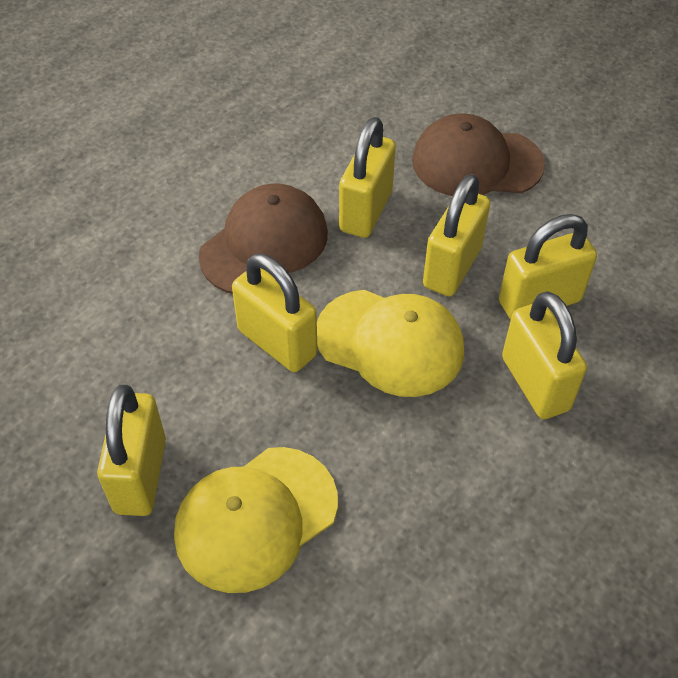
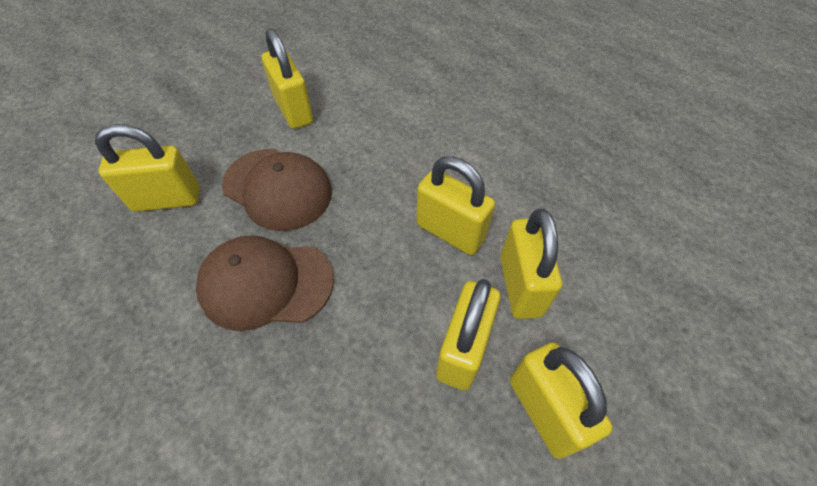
yellow cap: [174,447,338,593] [317,290,464,397] = 2 -> none = 0

